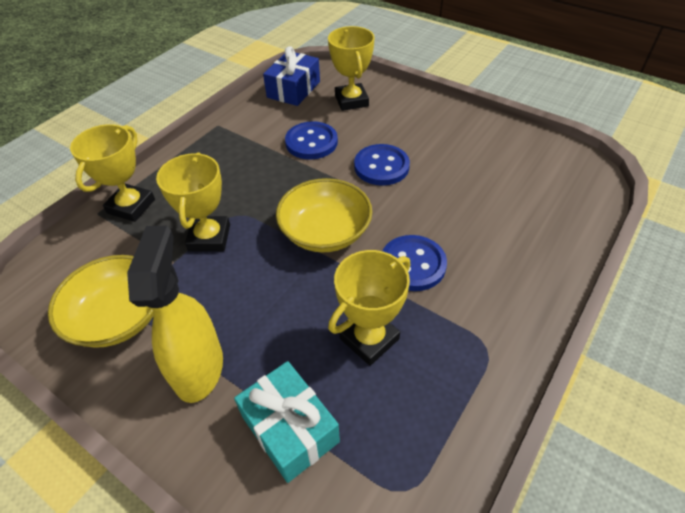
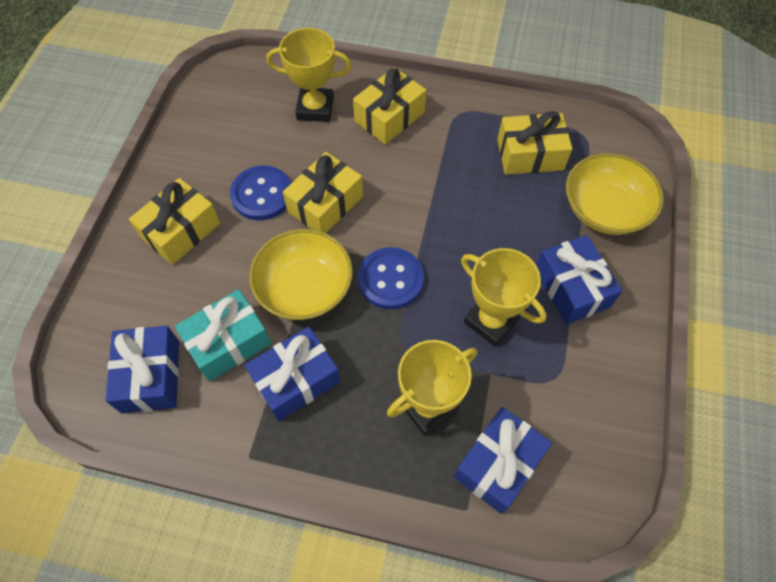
blue button: [285,121,338,160] [354,144,410,186] [383,235,447,291] = 3 -> [230,165,291,220] [358,247,424,309] = 2
blue gift: [263,46,320,106] = 1 -> [106,326,179,413] [245,326,341,421] [454,407,552,514] [536,235,622,324] = 4
yellow gift: none = 0 -> [129,178,220,265] [283,152,363,233] [353,67,426,144] [497,111,572,175] = 4
yellow spray bottle: [127,225,223,403] = 1 -> none = 0
yellow trophy: [70,124,155,222] [156,152,230,251] [328,26,375,111] [328,250,411,366] = 4 -> [266,28,352,122] [387,340,477,436] [461,248,547,346] = 3

